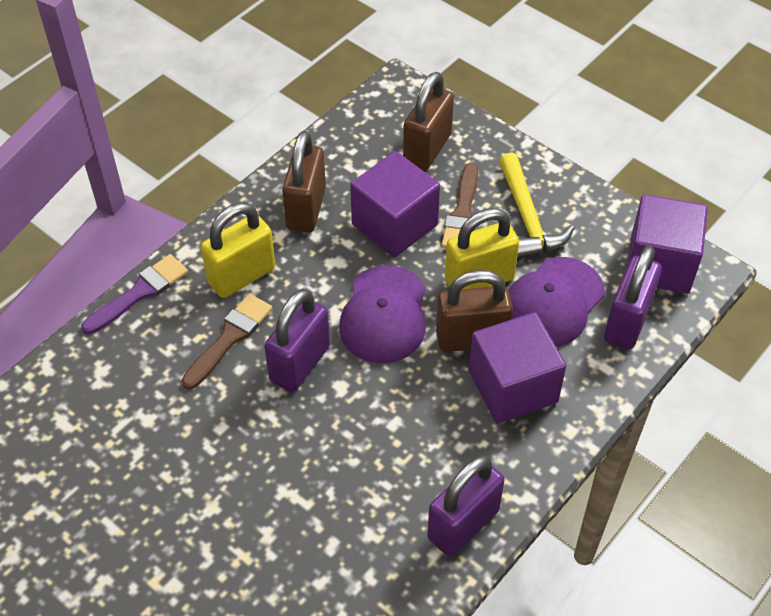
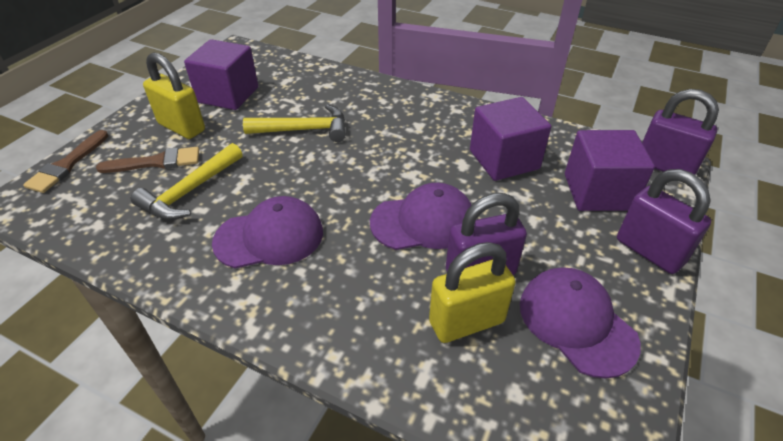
brown padlock: [282,131,326,232] [403,72,454,171] [436,270,513,352] = 3 -> none = 0
purple brush: [81,254,188,334] = 1 -> none = 0
purple cap: [339,265,425,363] [509,257,605,347] = 2 -> [212,196,323,269] [370,183,471,250] [520,268,641,379] = 3
yellow hammer: [499,153,575,259] = 1 -> [131,143,243,220] [243,104,346,142] = 2

